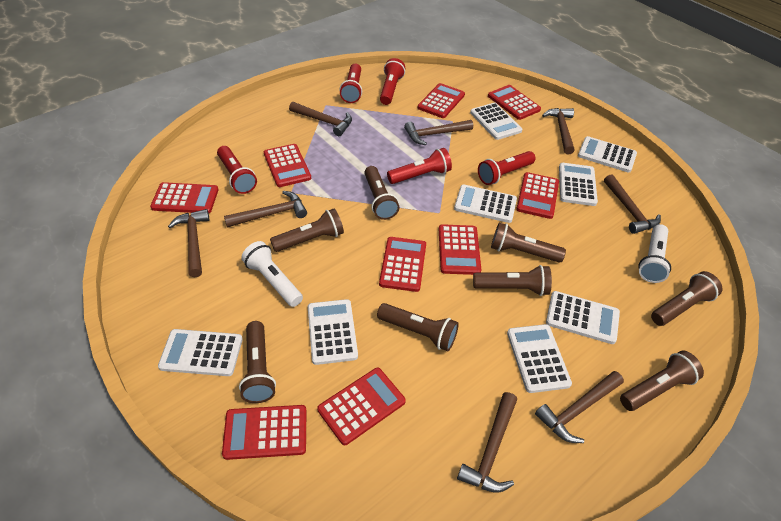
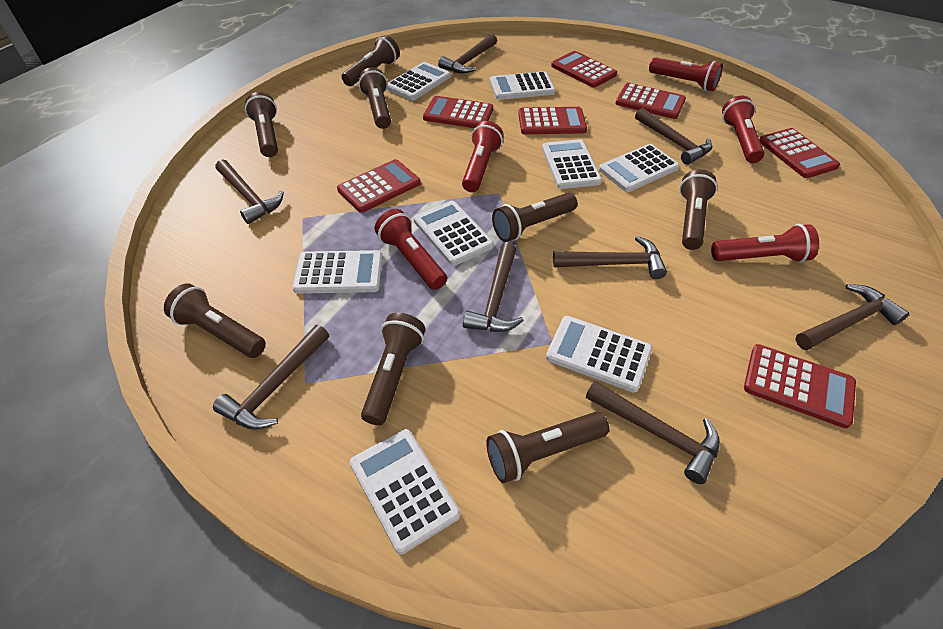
red calculator: [150,182,219,213] [222,405,306,460] [264,144,311,187] [317,368,406,445] [379,237,426,292] [418,83,465,118] [439,224,481,275] [488,85,541,120] [516,172,559,219] = 9 -> [337,159,421,213] [423,96,493,128] [518,107,587,135] [551,51,617,88] [615,83,686,119] [744,344,856,428] [759,128,840,178] = 7
white flashlight: [241,241,303,307] [638,224,671,283] = 2 -> none = 0

